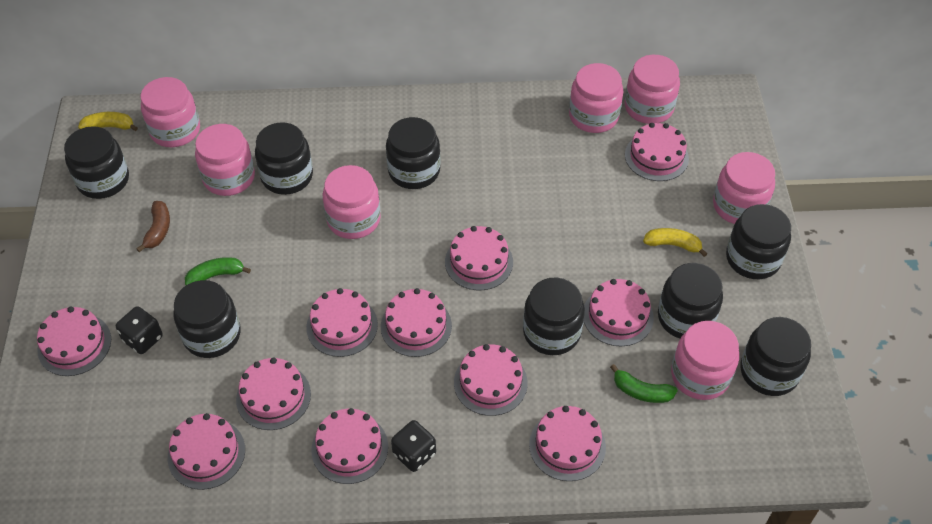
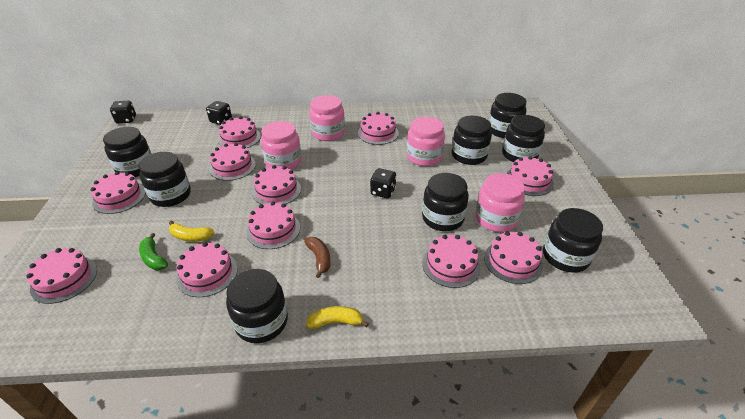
black dice: [116,306,163,354] [391,420,436,472] = 2 -> [110,101,136,124] [206,101,232,125] [370,168,396,198] = 3
green banana: [185,257,251,285] [610,364,677,403] = 2 -> [139,233,168,270] = 1
pink jar: [140,77,200,147] [195,124,255,196] [323,165,381,239] [569,63,623,133] [625,55,680,124] [671,321,739,400] [713,152,775,224] = 7 -> [261,121,302,169] [309,95,345,141] [407,117,445,166] [475,173,525,232] = 4

